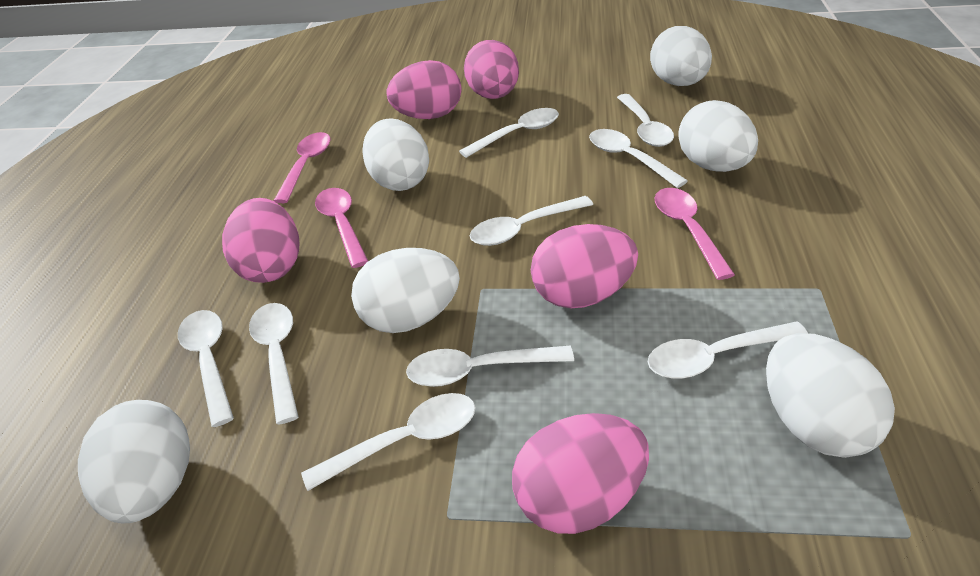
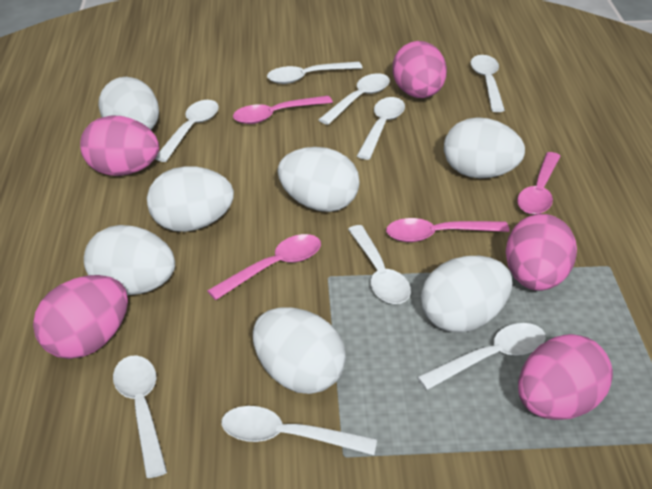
pink spoon: [274,132,330,203] [315,188,368,268] [654,188,735,280] = 3 -> [207,234,321,300] [233,96,333,124] [386,218,509,242] [517,152,560,215] = 4
white egg: [78,400,190,523] [351,248,460,333] [362,119,429,191] [650,26,712,86] [678,100,758,172] [766,333,895,458] = 6 -> [84,225,175,295] [98,77,159,130] [147,166,234,232] [253,307,346,394] [278,147,360,212] [421,256,512,333] [444,117,525,178] = 7

